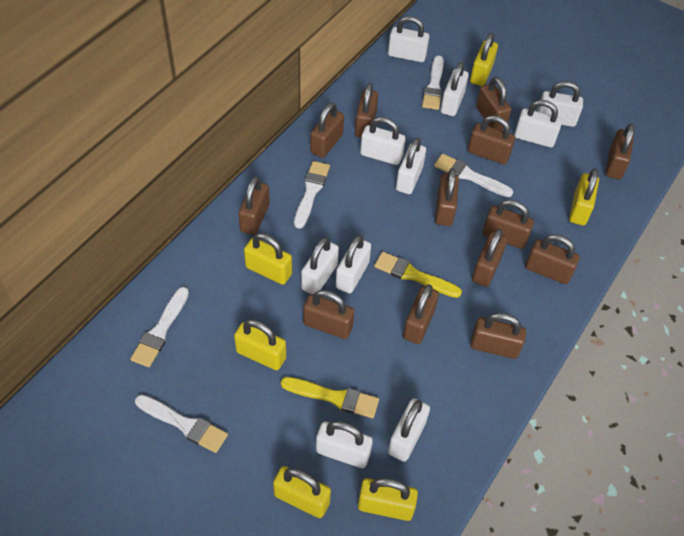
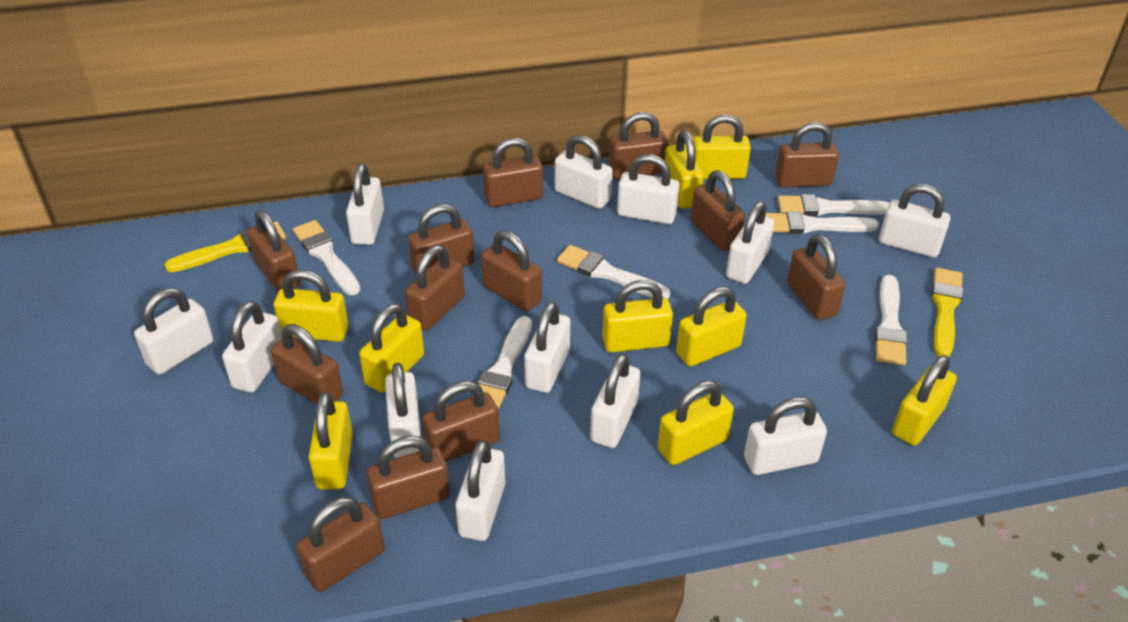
white brush: [130,287,189,367] [135,394,228,453] [294,161,330,229] [422,56,444,110] [434,154,513,197] = 5 -> [293,220,360,295] [472,316,532,410] [557,245,671,299] [765,211,879,234] [778,194,889,216] [875,275,907,365] = 6
white padlock: [301,237,339,294] [316,421,373,468] [336,235,371,293] [360,117,405,165] [388,16,429,62] [388,398,430,462] [396,138,426,194] [441,62,469,116] [514,100,562,148] [537,81,583,127] = 10 -> [134,288,213,374] [222,301,282,393] [346,164,384,245] [385,363,421,458] [455,440,505,541] [524,302,570,393] [554,135,613,209] [590,354,640,448] [617,154,679,224] [726,201,774,284] [744,397,827,475] [879,184,950,258] = 12
yellow padlock: [234,319,286,370] [244,233,292,285] [273,466,331,518] [358,478,418,521] [470,33,498,86] [569,168,599,225] = 6 -> [274,270,349,342] [309,392,353,490] [359,303,424,393] [602,280,673,353] [658,381,734,465] [665,130,704,209] [676,287,747,366] [693,114,751,179] [892,355,957,446] = 9

